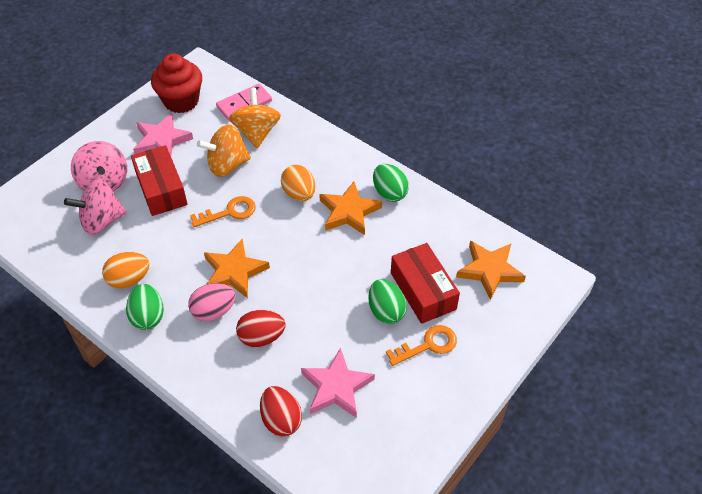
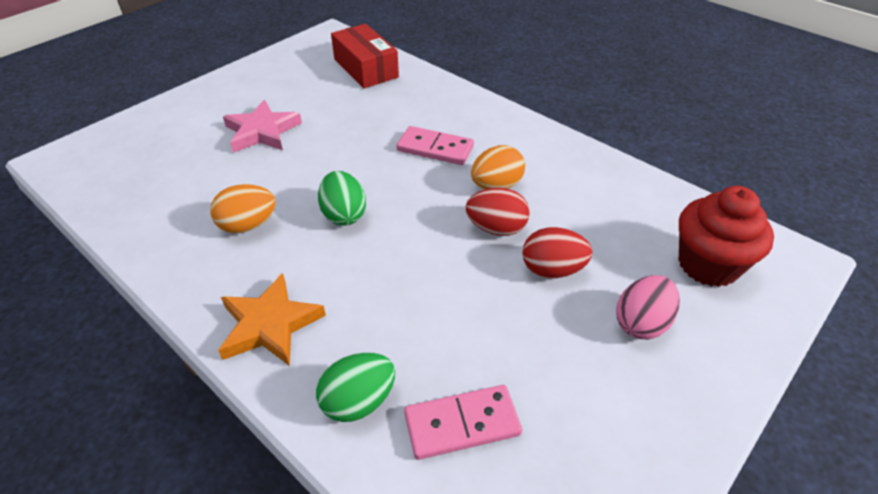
green egg: [126,284,164,330] [368,279,407,324] [373,164,409,202] = 3 -> [316,352,395,422] [318,171,366,226] = 2
orange key: [190,196,256,227] [386,325,457,366] = 2 -> none = 0
orange spinning top: [197,125,251,177] [229,88,281,148] = 2 -> none = 0
orange star: [204,239,270,298] [319,182,382,235] [456,241,526,300] = 3 -> [218,273,326,366] = 1
pink domino: [216,84,272,121] = 1 -> [397,126,474,165] [404,385,522,460] = 2
pink spinning top: [64,179,127,235] [71,141,127,192] = 2 -> none = 0
pink star: [133,113,193,156] [301,348,375,418] = 2 -> [223,100,302,153] = 1
red box: [131,145,188,216] [391,243,460,324] = 2 -> [331,24,399,88] = 1

